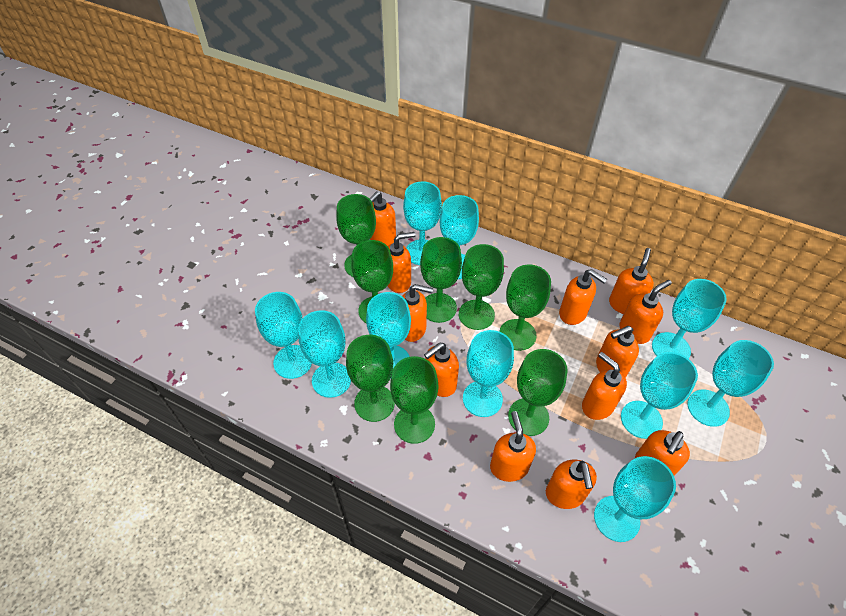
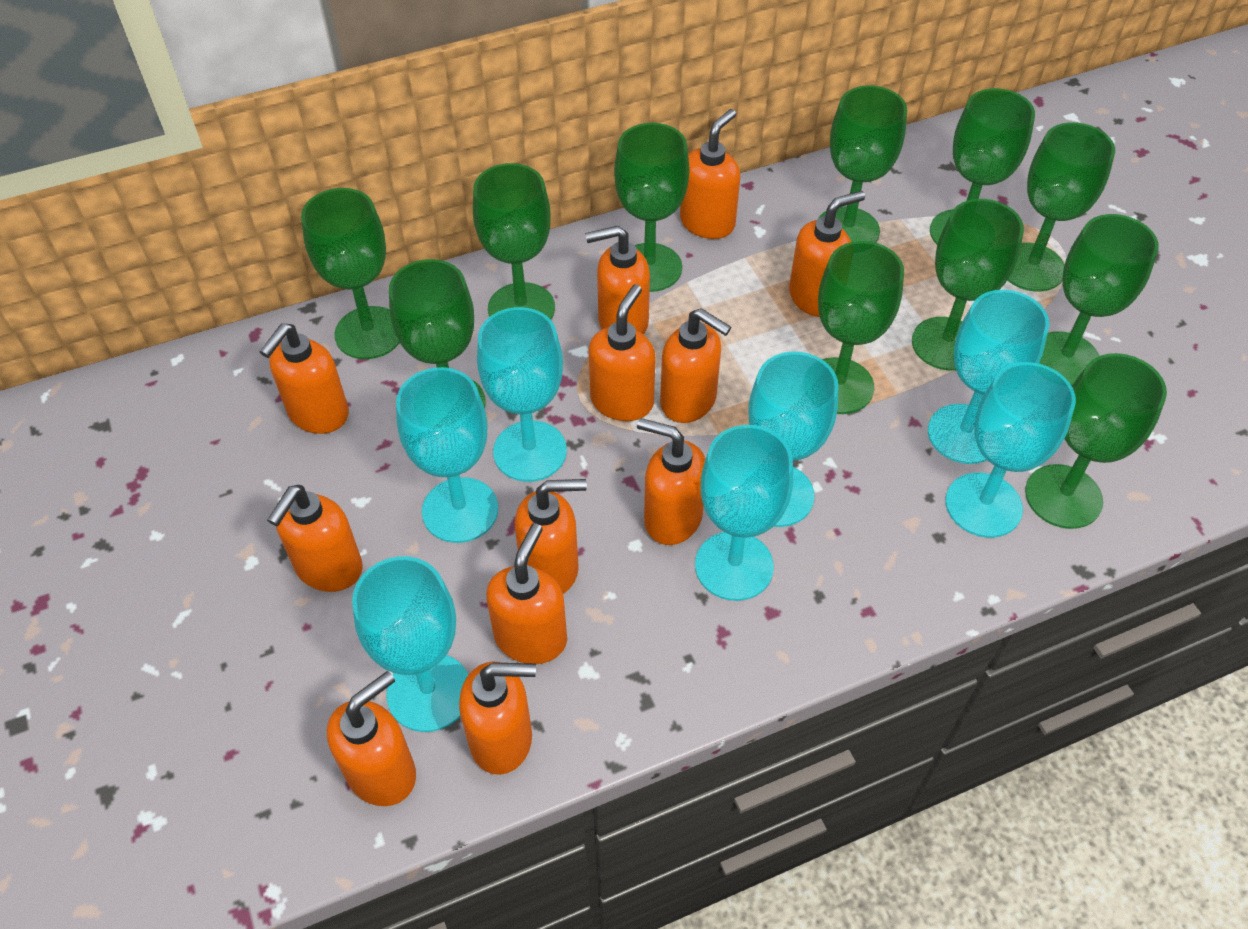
green goblet: [336,194,376,277] [346,335,395,422] [351,240,393,323] [390,356,438,444] [420,237,462,323] [459,244,504,330] [499,264,551,351] [508,349,568,436] = 8 -> [301,188,400,359] [389,259,485,408] [473,163,555,319] [614,123,690,292] [818,85,907,243] [818,241,904,414] [912,199,1024,371] [930,88,1035,244] [1008,122,1115,292] [1025,353,1167,529] [1039,214,1159,386] = 11
turquoise goblet: [255,292,312,379] [298,310,351,398] [366,292,411,379] [403,181,442,265] [440,195,479,279] [463,330,514,417] [594,456,676,542] [621,352,698,439] [652,279,727,359] [687,340,774,427] = 10 -> [352,556,468,732] [396,367,498,543] [477,307,567,482] [695,425,793,601] [749,352,838,527] [928,290,1049,464] [945,362,1076,538] = 7

